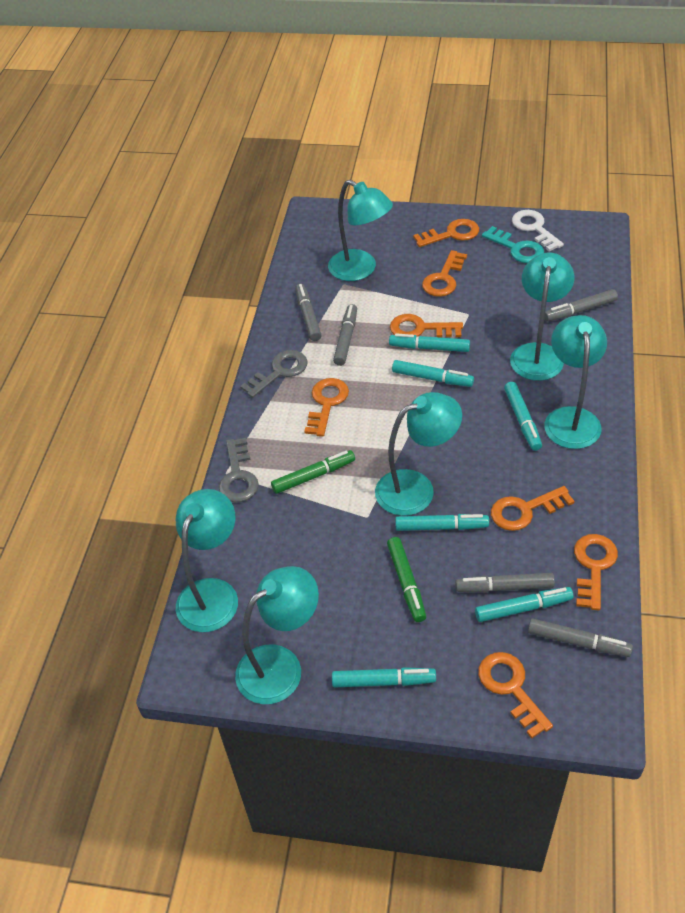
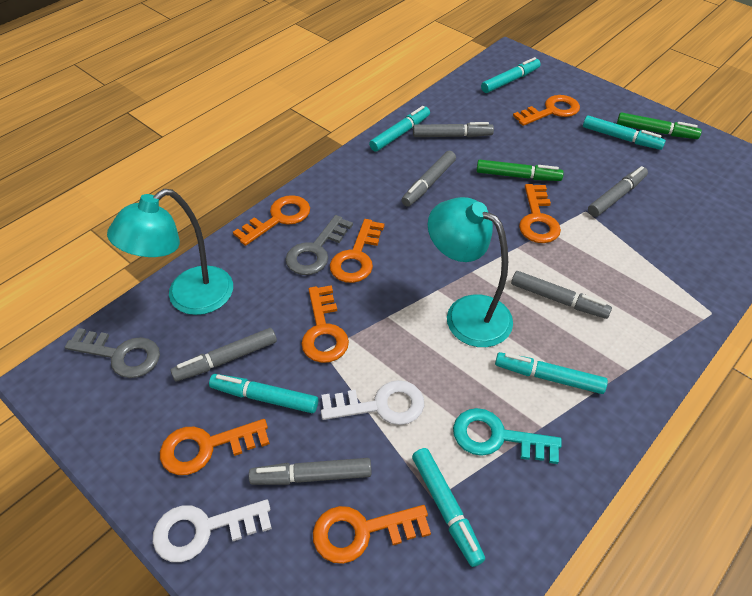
grey marker: [295,284,322,341] [333,304,357,366] [455,573,555,592] [528,618,633,657] [544,289,618,322] = 5 -> [170,328,277,382] [249,458,372,485] [401,151,456,207] [413,122,494,137] [511,271,612,319] [588,166,648,217] = 6
turquoise lamp: [176,489,238,632] [235,566,319,704] [328,180,393,281] [375,392,462,516] [510,253,574,381] [544,315,607,449] = 6 -> [107,189,233,315] [428,197,513,347] = 2
white key: [512,210,564,252] = 1 -> [153,499,272,562] [321,380,424,425] = 2

